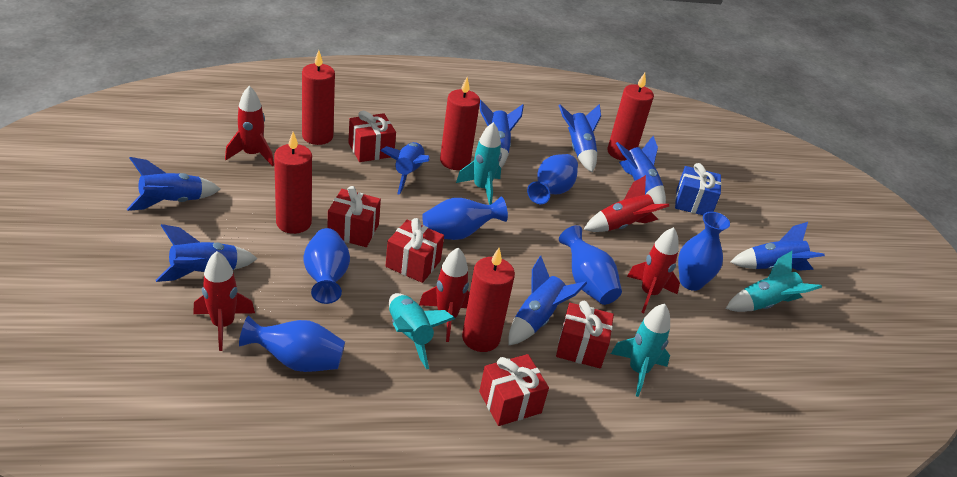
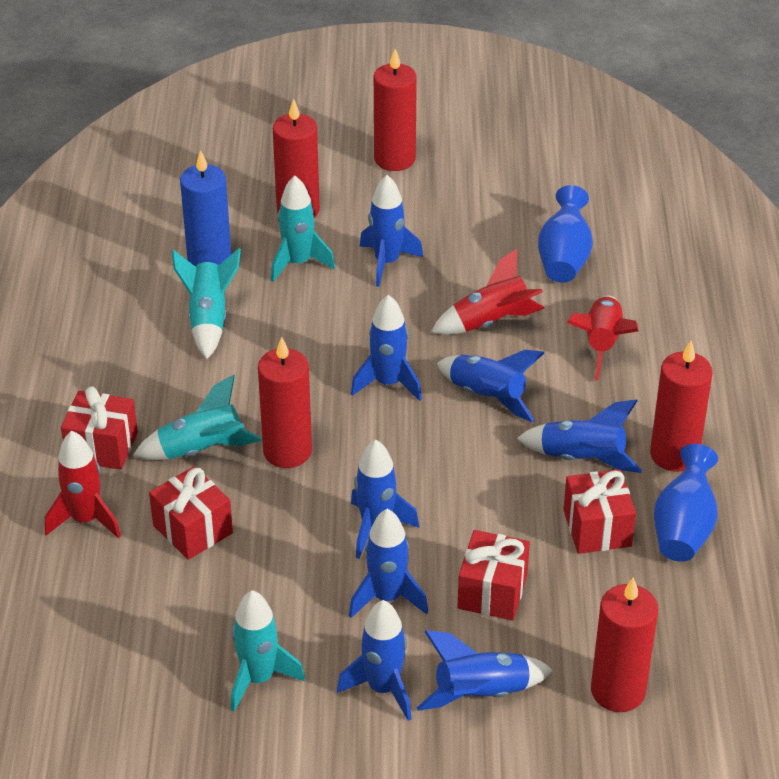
blue candle: none = 0 -> [180,150,231,267] = 1
blue gift: [675,163,722,215] = 1 -> none = 0
blue vase: [239,315,345,372] [303,228,350,304] [422,196,508,240] [527,154,578,204] [559,225,622,305] [678,212,730,291] = 6 -> [538,185,593,283] [654,444,718,562] = 2
red gift: [327,186,381,247] [348,111,396,162] [386,218,444,283] [479,354,549,426] [556,301,614,368] = 5 -> [61,386,138,470] [149,466,233,560] [458,530,530,620] [563,469,636,554] = 4
red rocket: [193,251,255,351] [225,86,274,166] [419,248,470,342] [583,175,669,232] [627,227,680,313] = 5 -> [45,431,121,539] [431,249,545,335] [567,295,639,381] = 3

